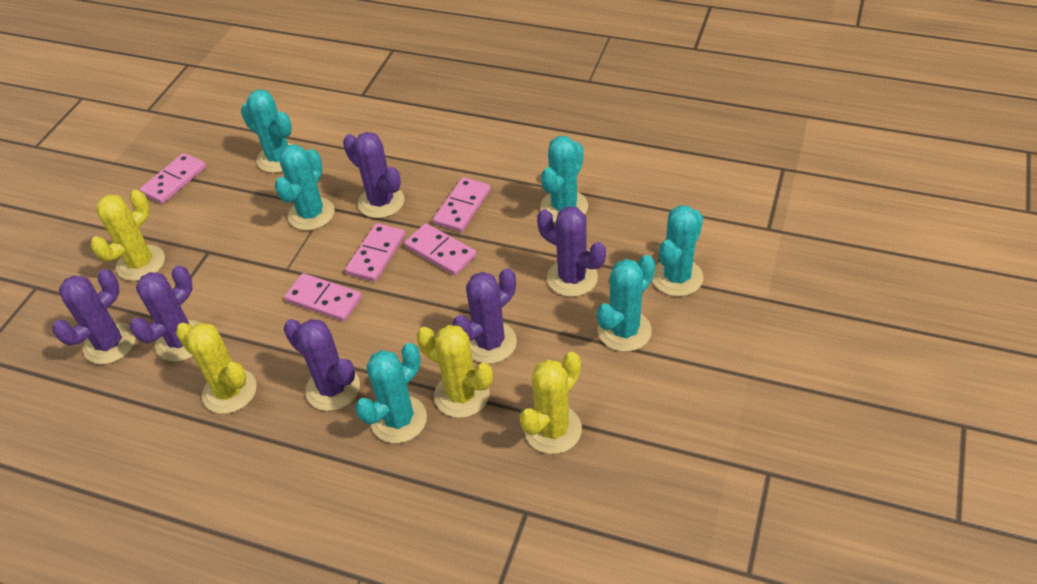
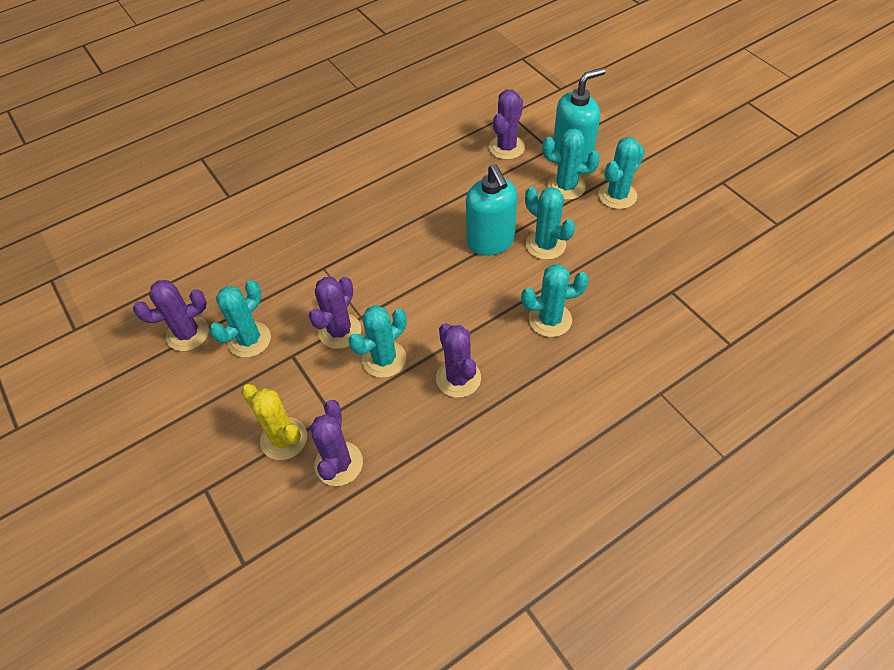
pink domino: [140,153,206,204] [284,273,362,321] [345,223,405,282] [404,223,476,275] [433,177,491,232] = 5 -> none = 0
purple cactus: [52,269,136,364] [130,265,200,362] [284,319,360,411] [343,132,404,218] [452,268,517,364] [537,206,606,297] = 6 -> [133,280,209,351] [309,277,361,349] [310,400,363,486] [436,323,481,398] [489,89,525,160] = 5
turquoise soap dispenser: none = 0 -> [466,164,517,256] [553,67,606,162] = 2
yellow cactus: [90,190,165,281] [176,323,257,414] [417,325,493,418] [519,352,582,454] = 4 -> [241,384,307,460] = 1

